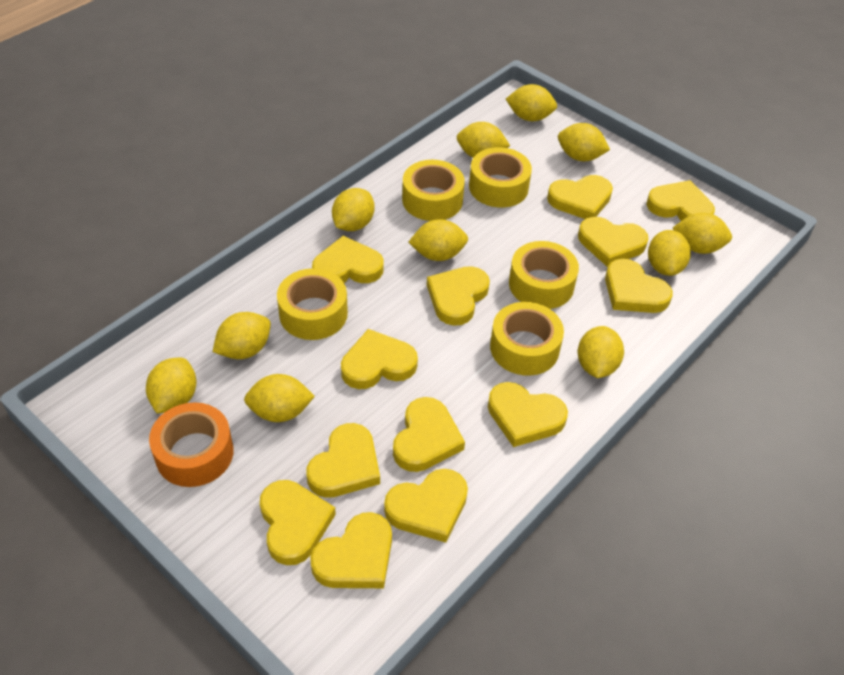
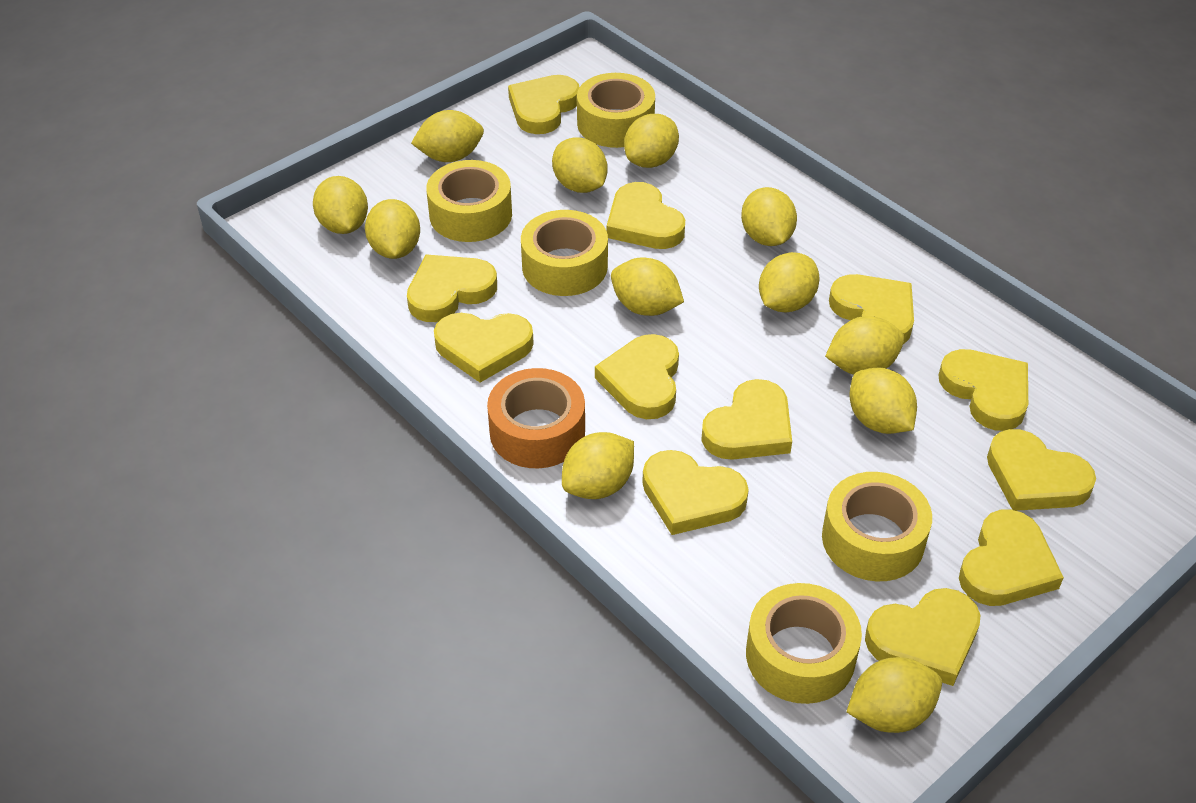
yellow heart: [260,480,336,565] [306,423,380,498] [310,512,392,588] [312,236,384,283] [341,329,418,389] [384,469,468,542] [393,397,465,472] [427,266,490,326] [488,382,568,447] [547,175,613,219] [578,217,648,267] [605,259,673,313] [646,180,715,221] = 13 -> [407,255,497,322] [434,313,534,383] [508,75,579,134] [595,334,679,419] [606,182,685,249] [642,450,749,535] [701,379,792,460] [829,274,914,344] [865,588,980,686] [939,349,1028,431] [959,509,1064,606] [987,429,1096,511] = 12
yellow lemon: [146,357,196,414] [213,312,271,359] [244,374,315,422] [332,188,375,231] [409,219,468,261] [457,122,510,158] [506,84,557,121] [558,123,610,161] [578,326,624,378] [648,230,691,276] [673,213,732,254] = 11 -> [313,176,368,234] [365,199,420,259] [411,110,484,162] [552,137,608,193] [562,432,634,499] [611,257,684,316] [624,114,679,168] [741,187,797,246] [759,252,820,313] [825,316,905,375] [847,657,942,733] [849,368,917,434] = 12

